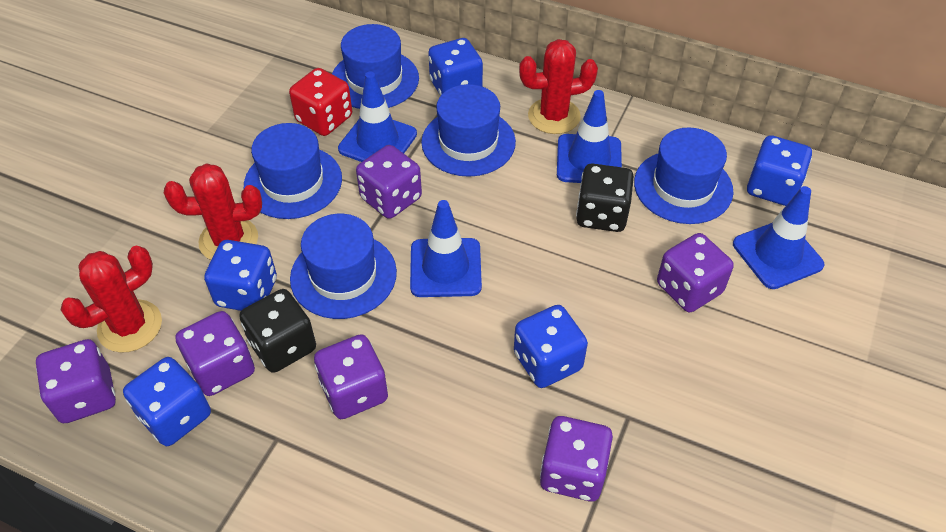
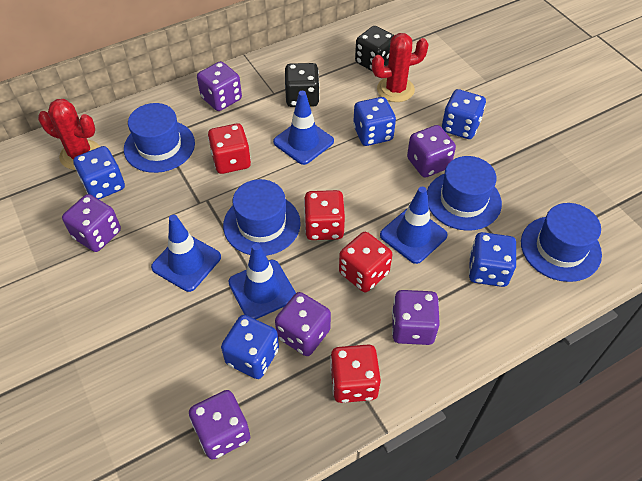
blue hat: [244,123,342,219] [290,214,397,319] [332,24,419,109] [421,84,516,177] [634,128,733,224] = 5 -> [124,103,195,173] [223,179,301,256] [427,156,502,231] [521,203,602,282] = 4
red cactus: [61,246,162,353] [164,163,262,260] [519,39,598,134] = 3 -> [38,99,100,170] [372,33,429,102] = 2
red dice: [289,68,352,136] = 1 -> [208,123,251,174] [304,190,345,240] [330,344,381,403] [339,232,392,292] = 4

